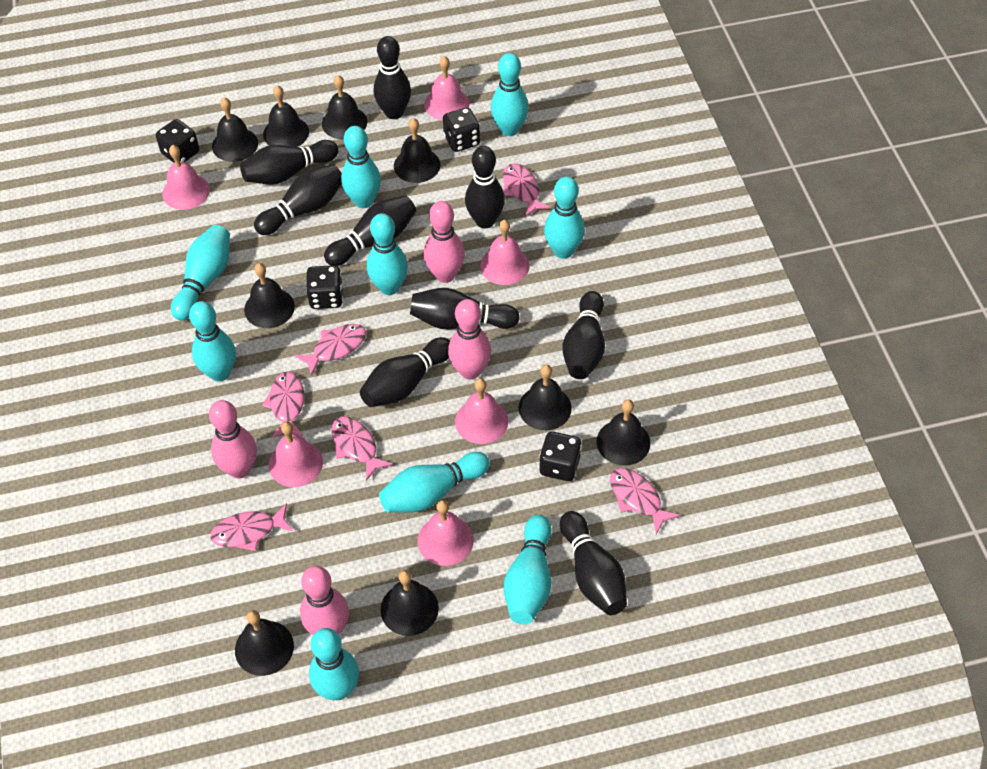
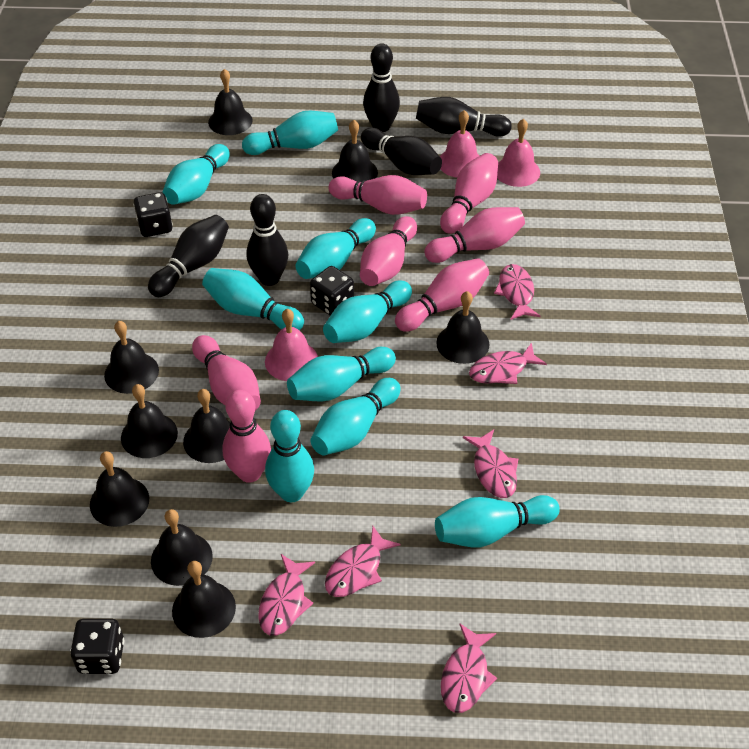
black bowling pin: [240,140,338,184] [254,164,342,235] [324,195,416,266] [360,337,450,407] [374,36,411,119] [410,288,520,329] [465,146,505,228] [560,511,627,615] [562,291,605,379] = 9 -> [148,215,229,297] [247,194,288,286] [361,127,442,175] [363,43,400,132] [416,97,512,137] = 5
black dice: [156,119,199,163] [306,265,343,309] [443,107,480,152] [539,431,582,481] = 4 -> [70,619,124,674] [133,192,173,237] [310,266,354,316] = 3
pink bell: [162,145,210,210] [269,421,323,487] [417,500,474,566] [424,56,469,120] [455,378,508,444] [480,220,530,285] = 6 -> [265,309,318,381] [440,110,480,178] [497,119,540,187] = 3
pink bowling pin: [209,400,257,478] [300,566,349,635] [424,201,465,283] [448,299,491,380] = 4 -> [192,335,261,411] [222,390,271,483] [329,175,427,215] [360,216,417,286] [395,258,489,332] [424,207,525,263] [440,153,498,234] = 7

